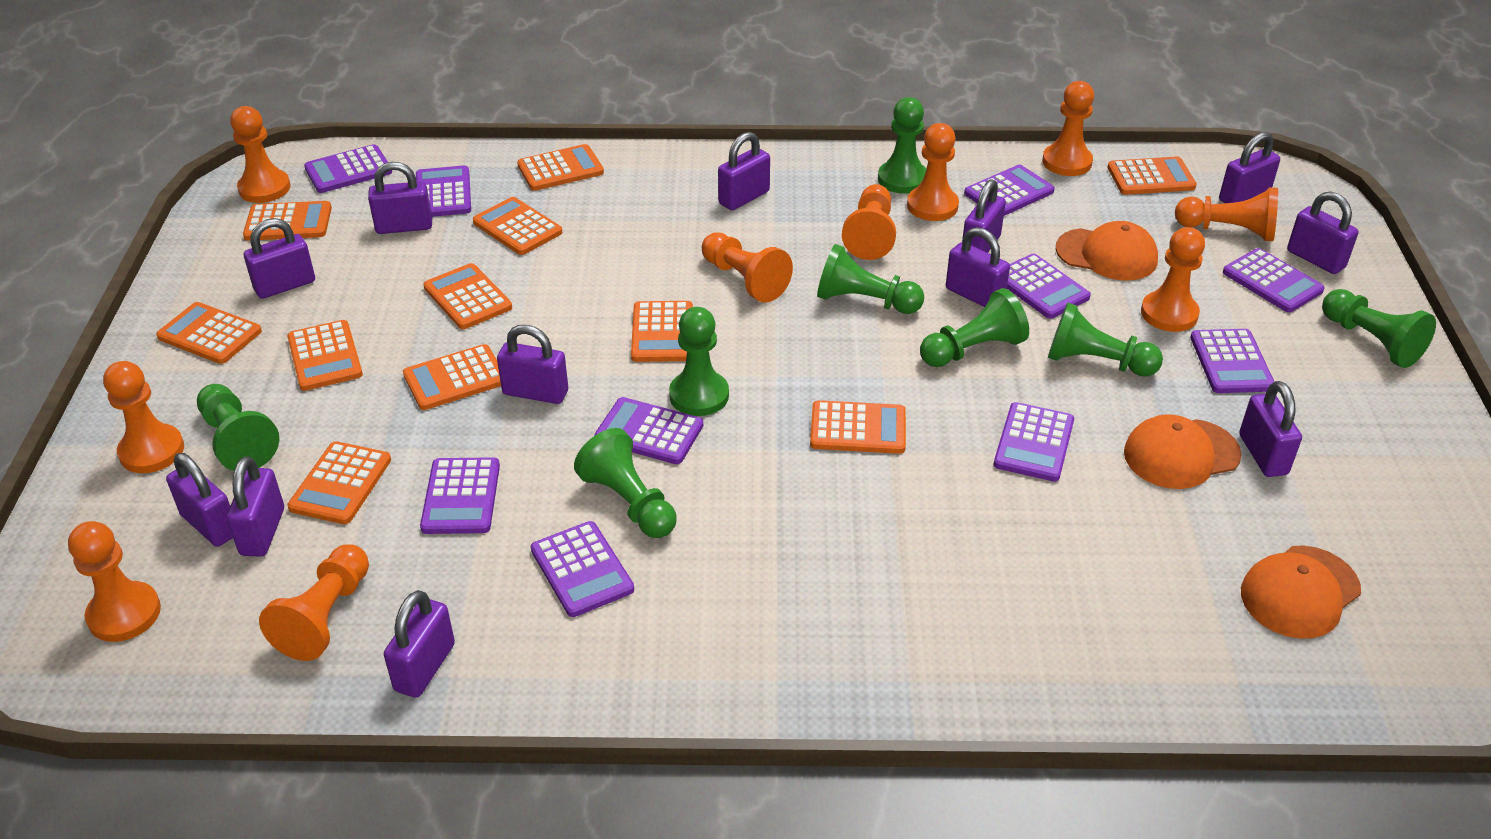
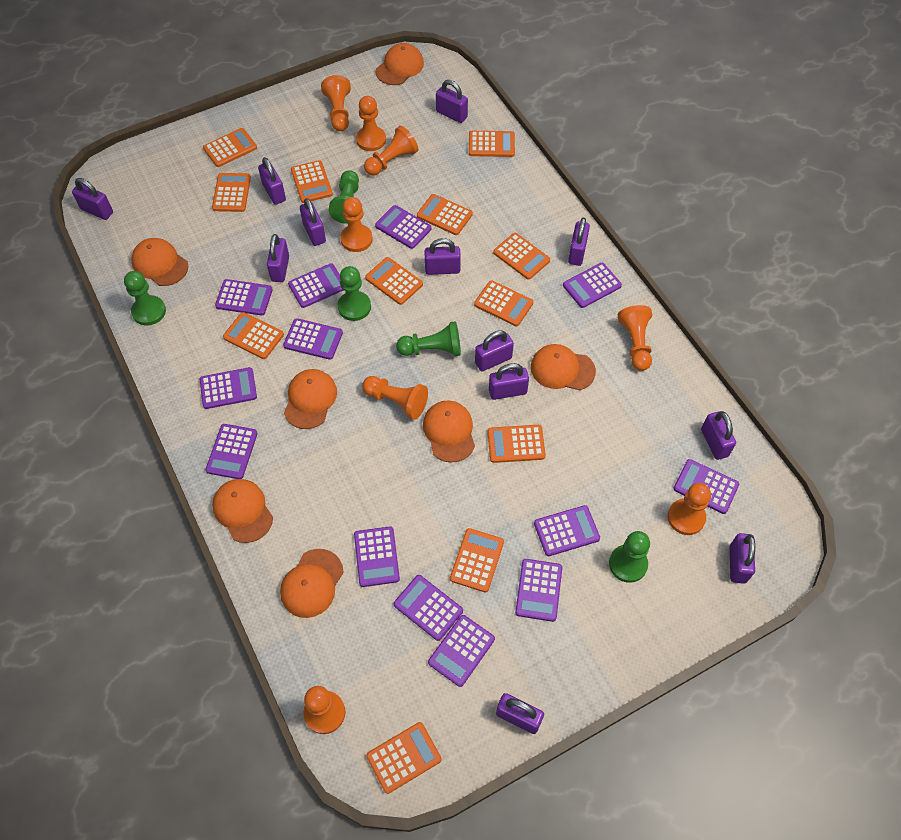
green pawn: [197,384,279,471] [574,428,676,538] [669,307,729,416] [817,244,924,314] [878,97,926,194] [920,288,1029,367] [1048,303,1163,377] [1322,289,1436,368] = 8 -> [124,271,166,326] [329,170,359,224] [338,266,371,321] [396,321,461,356] [609,531,650,583] = 5
orange calculator: [156,302,262,364] [243,201,332,241] [287,320,363,391] [287,441,391,524] [403,344,501,410] [423,263,512,329] [473,197,563,255] [517,144,604,191] [631,301,693,362] [810,400,906,454] [1107,156,1197,195] = 11 -> [203,128,257,167] [212,173,251,212] [223,312,284,359] [291,160,333,203] [365,257,423,305] [366,722,442,794] [417,194,473,235] [450,528,504,593] [469,131,515,157] [474,280,533,326] [487,425,546,463] [493,233,550,280] = 12
orange cap: [1056,221,1158,281] [1124,414,1241,489] [1241,545,1361,639] = 3 -> [131,238,188,286] [212,479,273,543] [280,549,344,618] [284,369,337,429] [376,43,424,85] [423,400,475,463] [531,344,596,390] = 7
orange pawn: [68,521,161,642] [103,361,184,473] [230,106,290,203] [259,544,369,661] [702,232,793,303] [842,184,896,260] [907,123,959,221] [1042,81,1094,176] [1141,227,1205,332] [1175,187,1278,241] = 10 -> [303,686,345,734] [321,75,351,131] [340,197,373,252] [356,96,386,151] [362,376,428,420] [364,126,418,176] [618,305,652,371] [668,483,711,535] = 8
purple calculator: [304,144,392,193] [416,165,471,217] [420,457,500,534] [531,521,634,617] [594,397,703,464] [964,165,1055,216] [994,402,1074,482] [1007,254,1091,319] [1190,329,1275,393] [1223,248,1325,312] = 10 -> [200,367,257,409] [206,424,258,479] [215,279,273,316] [283,318,343,360] [288,263,344,308] [354,526,400,587] [375,205,432,249] [394,575,463,641] [428,615,495,687] [515,559,562,622] [534,505,600,556] [563,263,622,308] [673,459,739,514] = 13

